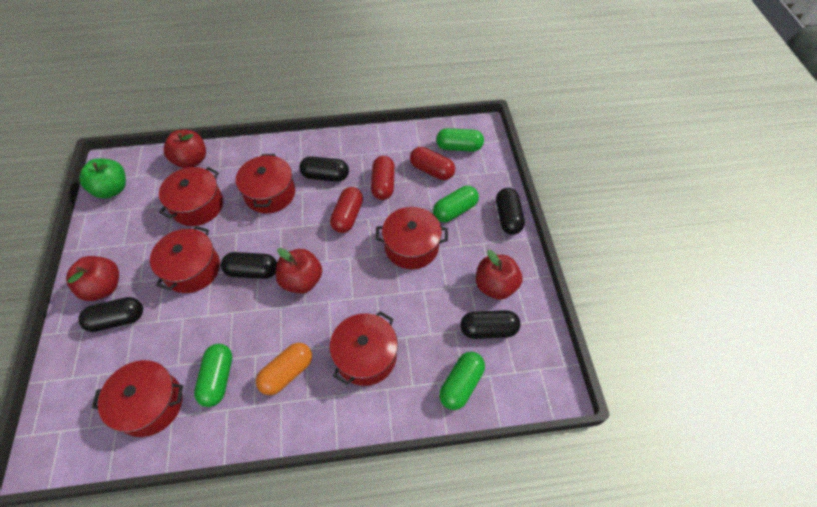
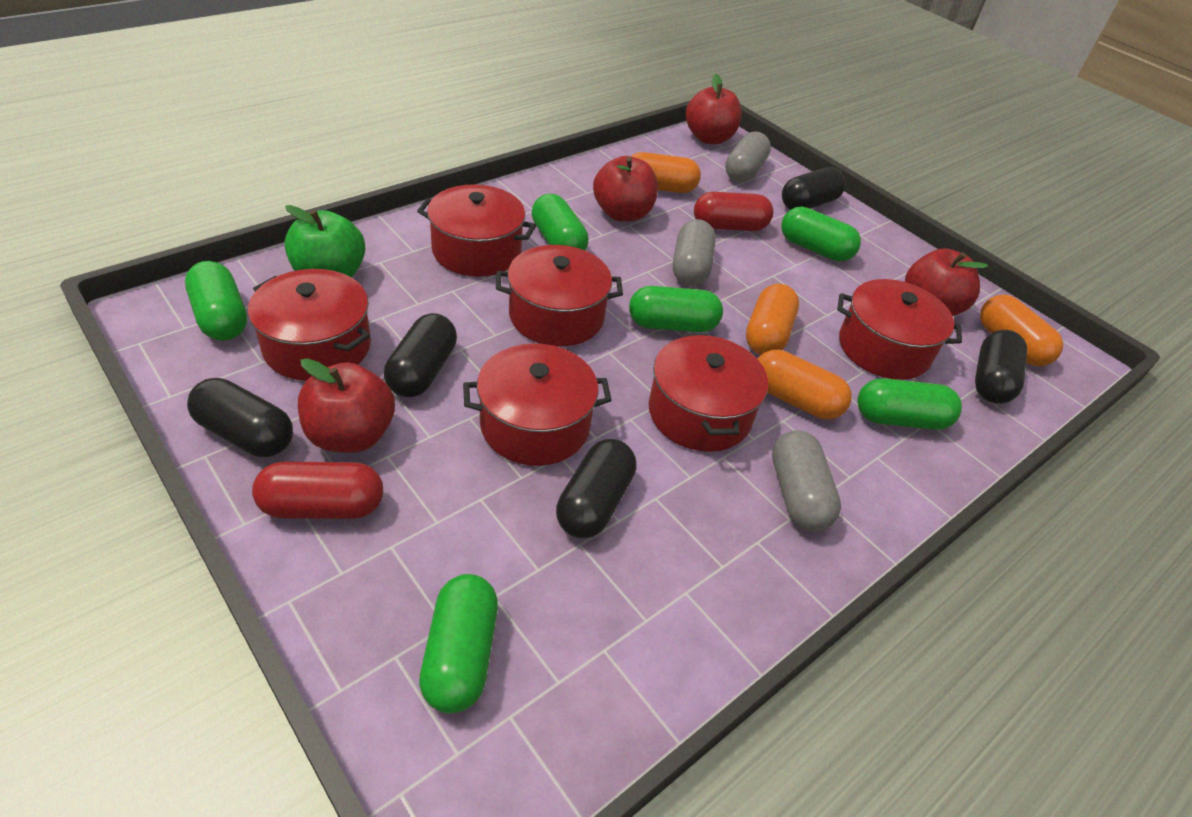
green capsule: [194,344,232,407] [433,186,479,222] [436,128,484,152] [439,352,485,410] = 4 -> [185,261,247,341] [419,574,498,713] [532,194,589,250] [629,286,723,332] [781,207,861,261] [858,378,962,430] = 6
grey capsule: none = 0 -> [673,219,716,286] [725,131,771,182] [772,430,841,532] = 3
orange capsule: [256,343,312,395] = 1 -> [631,152,701,193] [746,284,799,355] [758,350,852,419] [980,294,1063,366] = 4
red capsule: [330,187,363,233] [371,156,395,200] [410,147,455,180] = 3 -> [252,462,383,519] [694,192,774,231] = 2

